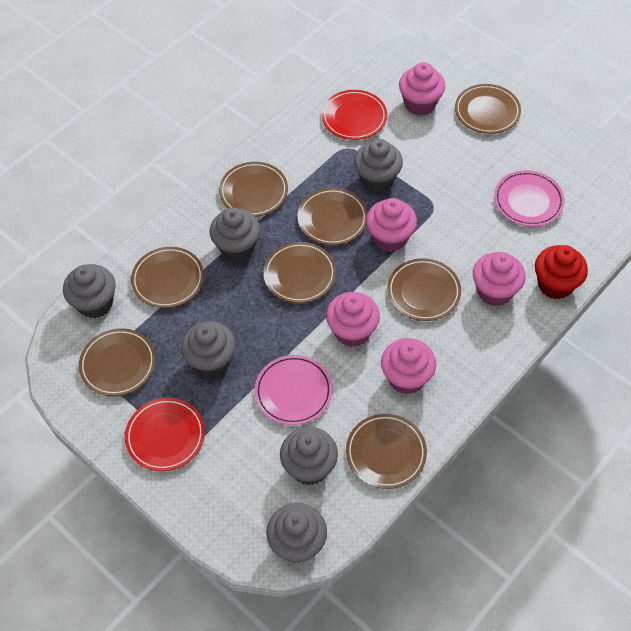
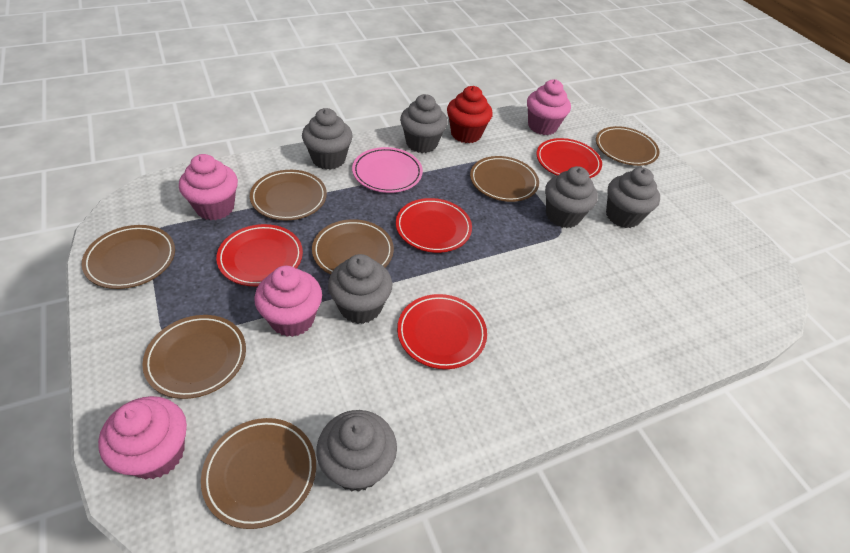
brown plate: [79,328,156,396] [131,247,204,308] [219,162,288,217] [263,242,336,303] [297,188,368,245] [346,414,427,489] [387,258,461,321] [455,84,521,134] = 8 -> [82,225,175,289] [142,315,246,399] [201,418,316,529] [250,170,327,220] [312,219,394,275] [470,156,539,202] [596,126,660,166] = 7
pink cupcake: [326,292,380,347] [366,198,417,252] [381,338,436,394] [399,62,445,116] [473,252,525,306] = 5 -> [98,396,187,479] [179,154,238,220] [254,266,322,337] [527,79,571,135] = 4
pink plate: [254,355,332,425] [494,170,565,227] = 2 -> [352,147,423,193] = 1
red plate: [125,398,205,471] [322,90,387,140] = 2 -> [216,224,303,286] [396,198,472,253] [397,294,487,369] [536,138,602,178] = 4

